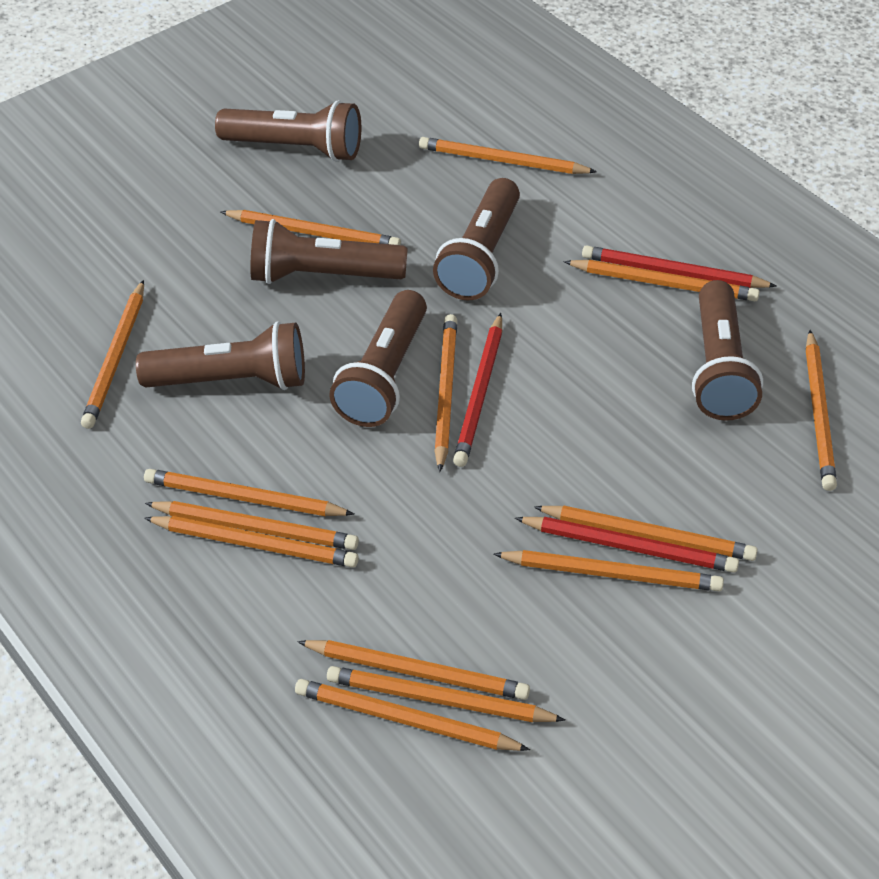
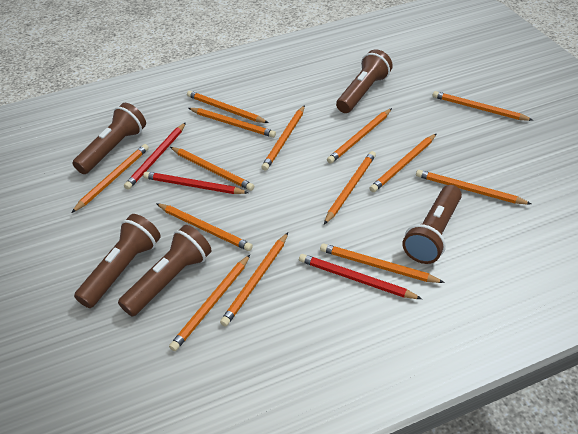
brown flashlight: [136,322,305,390] [215,100,361,162] [250,219,408,284] [329,290,427,427] [433,178,520,300] [692,280,763,421] = 6 -> [73,103,146,174] [74,214,161,308] [118,225,212,317] [336,49,393,113] [402,185,462,264] = 5

